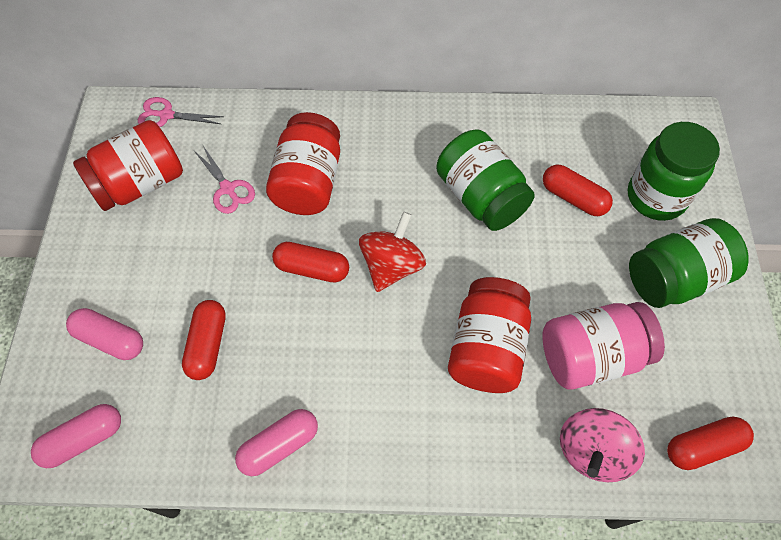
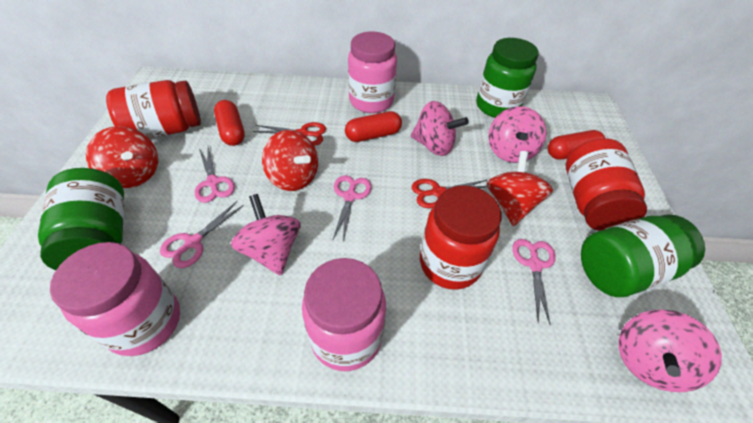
pink capsule: [31,404,121,468] [66,308,143,360] [235,409,318,476] = 3 -> none = 0
pink jar: [542,302,665,390] = 1 -> [50,242,180,356] [302,258,386,371] [348,32,397,113] = 3
pink scissors: [138,97,224,127] [194,146,255,214] = 2 -> [160,201,244,268] [195,147,235,203] [333,175,372,242] [512,239,556,325] = 4
pink spinning top: [560,408,645,482] = 1 -> [231,194,301,275] [411,101,469,156] [488,106,546,163] [619,310,722,392] = 4
red capsule: [182,300,226,380] [272,242,349,282] [543,165,613,216] [667,416,754,470] = 4 -> [214,100,245,146] [345,111,402,142] [548,130,605,160] = 3
red scissors: none = 0 -> [253,122,326,146] [412,179,487,208] = 2
red spinning top: [359,212,426,292] = 1 -> [86,126,158,188] [262,130,318,191] [487,151,553,226] = 3

